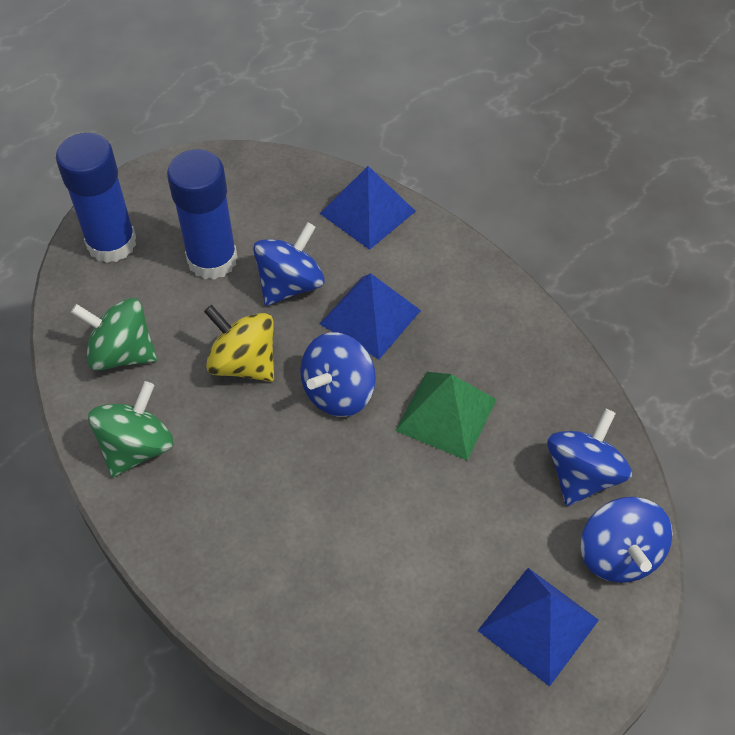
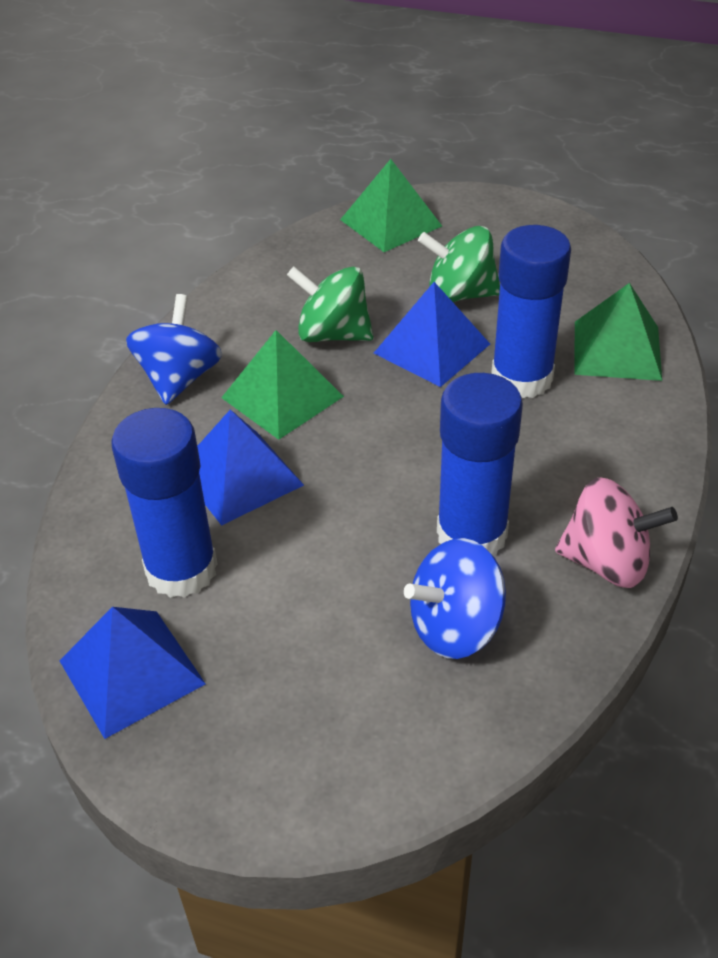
blue glue stick: [56,133,136,263] [167,149,237,280] = 2 -> [111,408,217,598] [437,373,523,556] [491,225,571,398] = 3
blue spinning top: [253,222,325,306] [300,332,376,417] [547,408,632,506] [581,497,673,583] = 4 -> [126,294,222,405] [404,538,506,659] = 2
green pyramid: [395,372,497,460] = 1 -> [221,330,344,440] [340,159,442,252] [574,283,662,381] = 3
pink spinning top: none = 0 -> [555,478,678,588] = 1
yellow spinning top: [204,305,274,382] = 1 -> none = 0

